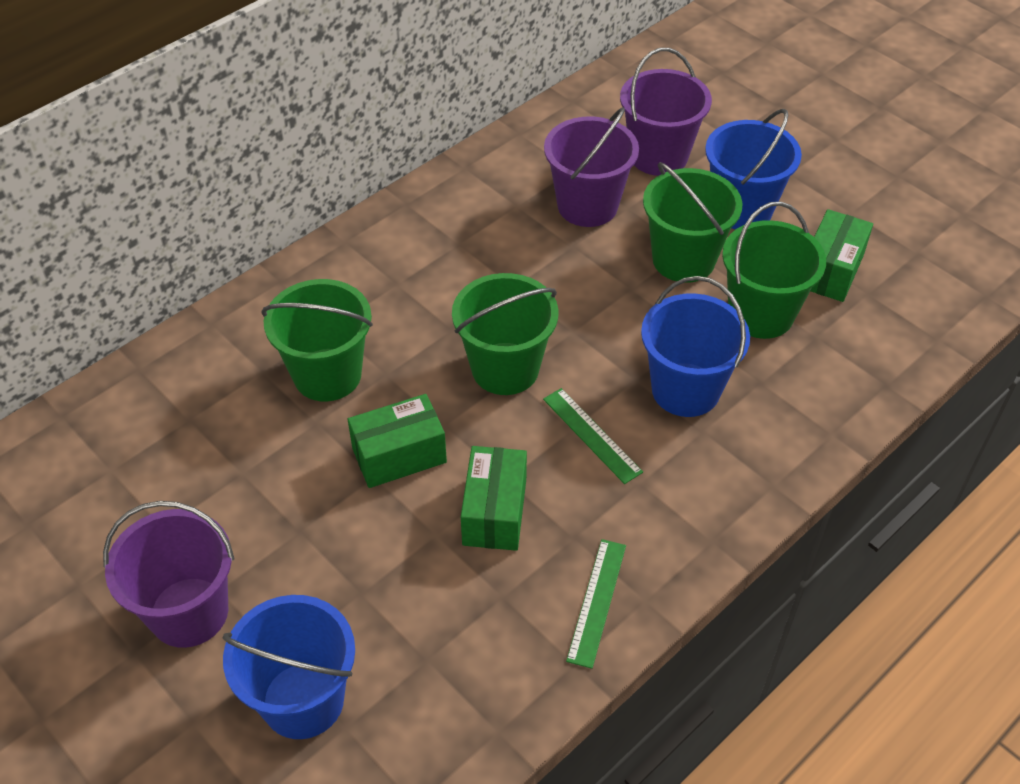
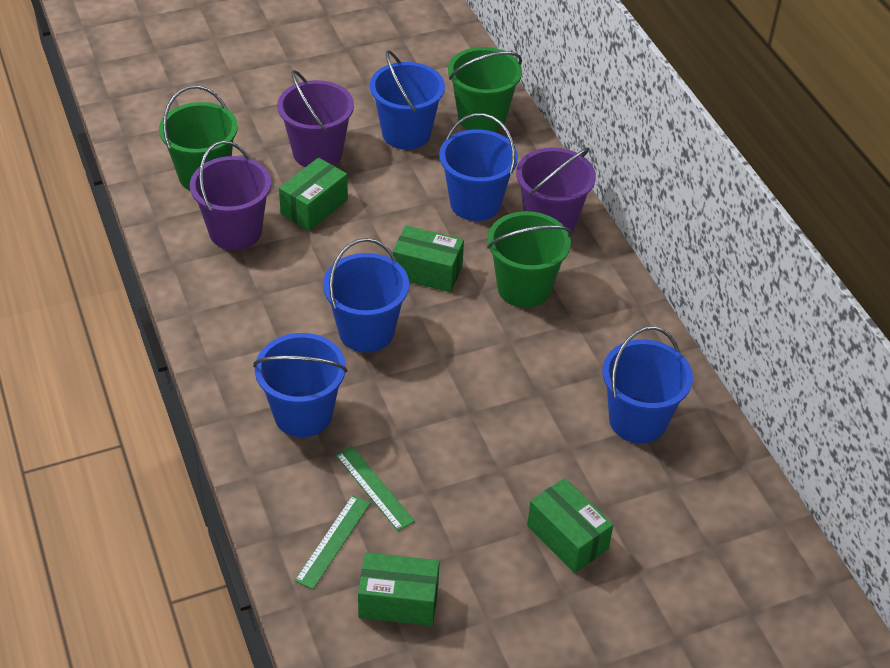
blue bucket: [223,595,355,739] [641,276,750,417] [705,109,802,230] = 3 -> [253,333,348,437] [323,238,409,353] [370,50,445,150] [439,113,518,221] [602,326,693,443] = 5
green box: [348,394,447,488] [461,446,527,551] [811,209,873,302] = 3 -> [279,158,348,231] [358,552,440,626] [393,225,464,292] [527,478,614,573] = 4
green bucket: [261,279,373,401] [452,273,558,395] [643,162,742,283] [722,202,826,339] = 4 -> [159,85,238,191] [448,47,522,132] [487,211,572,308] = 3

